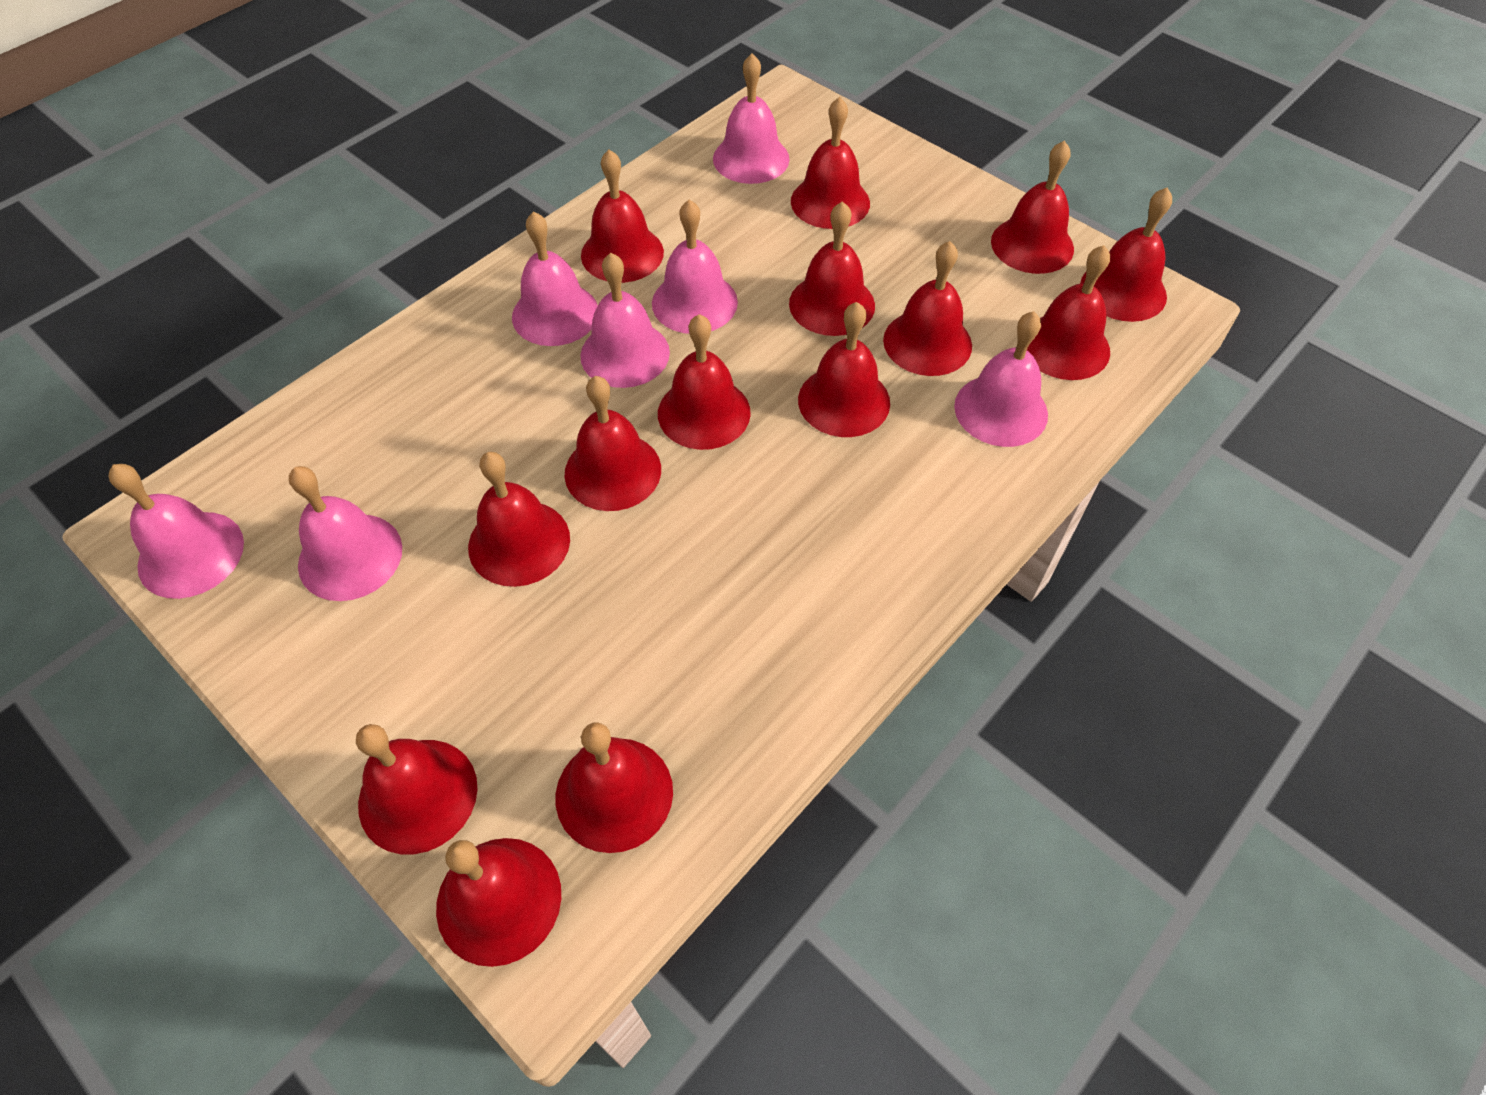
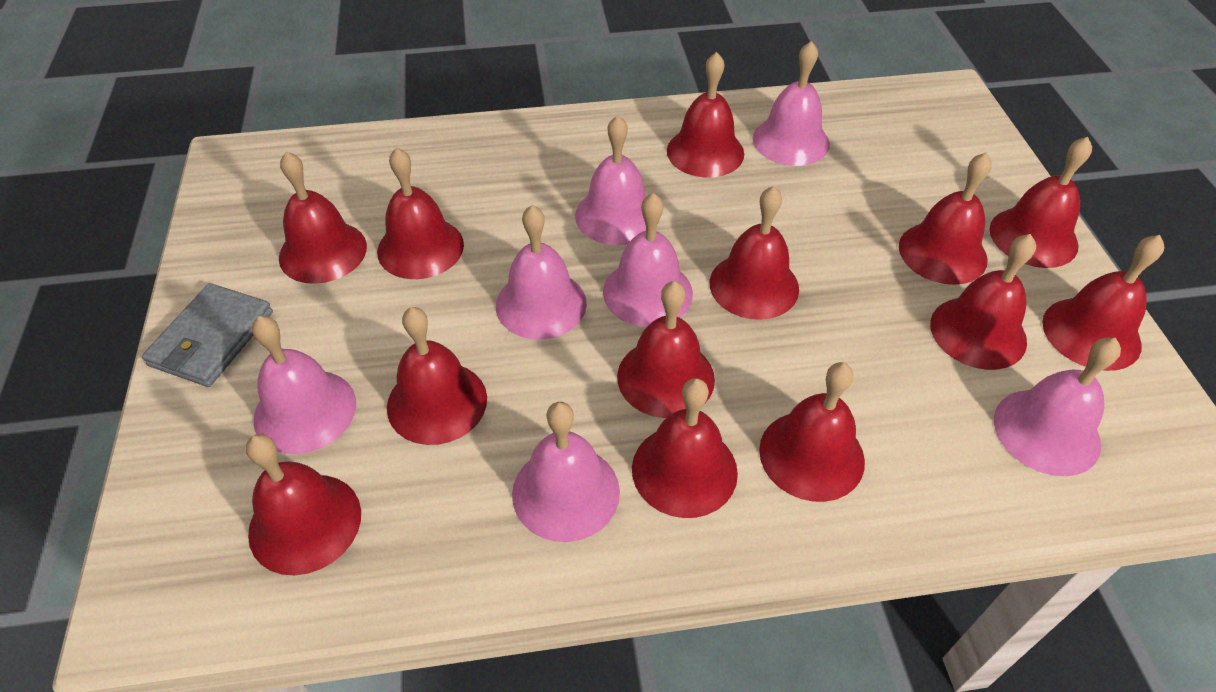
grey wallet: none = 0 -> [142,283,273,387] = 1
red bell: [356,724,478,854] [436,838,561,967] [468,452,570,587] [556,723,673,853] [564,376,661,511] [581,150,664,283] [658,314,751,450] [789,201,875,336] [791,97,870,229] [798,302,890,437] [883,241,972,376] [991,140,1074,274] [1027,245,1110,380] [1080,188,1172,322] = 14 -> [246,434,361,575] [279,151,367,284] [377,148,464,279] [387,307,487,445] [617,281,715,418] [632,378,738,518] [667,52,744,178] [710,186,799,320] [759,362,865,502] [899,153,992,285] [930,234,1036,370] [990,137,1092,268] [1042,235,1164,371] = 13

